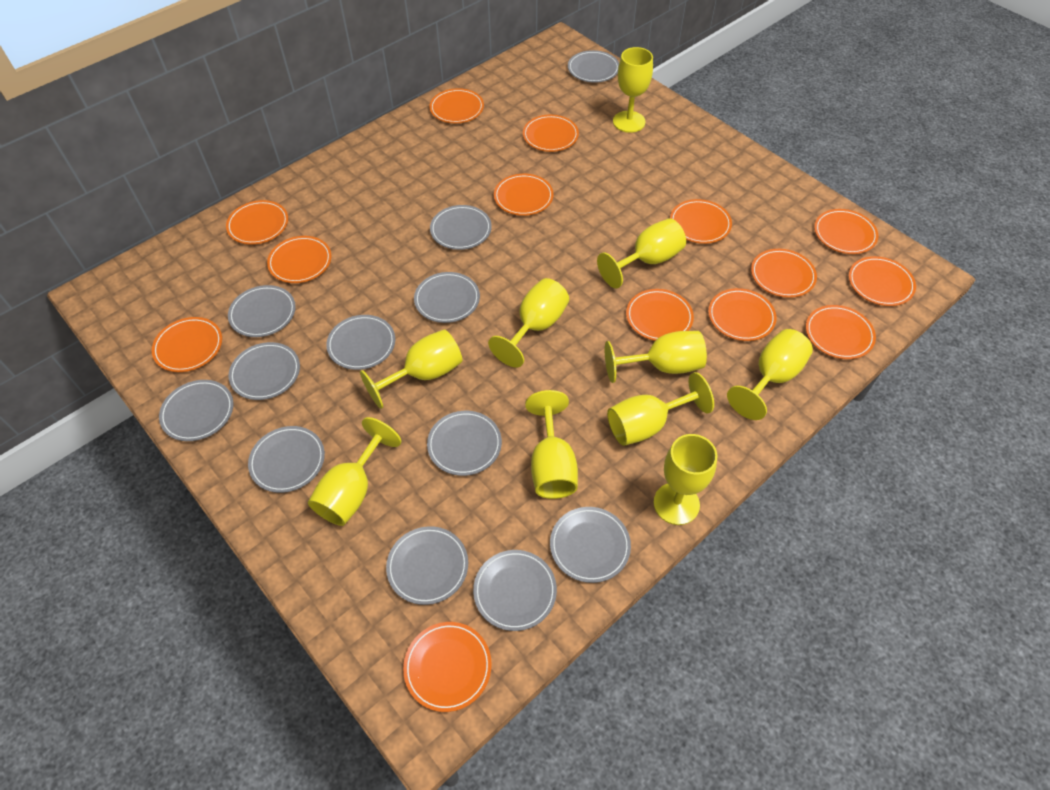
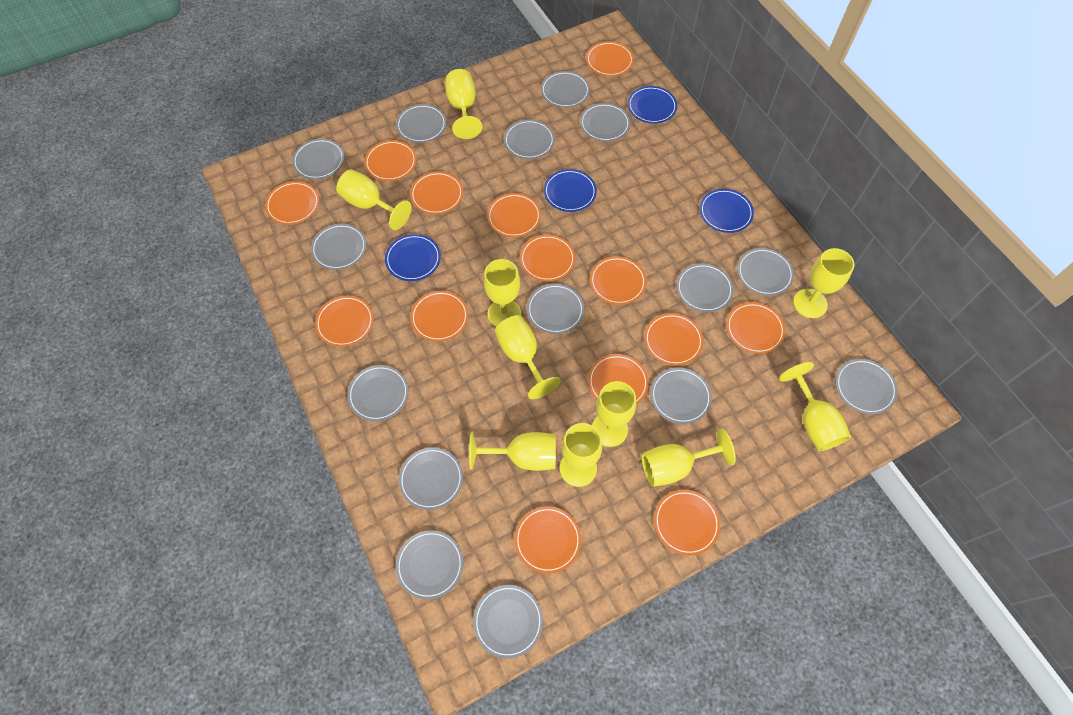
blue plate: none = 0 -> [385,234,441,281] [544,169,597,212] [628,86,677,124] [700,189,754,233] = 4
grey plate: [159,380,233,441] [228,285,296,337] [229,342,300,400] [248,426,325,493] [326,315,395,370] [386,526,468,605] [414,272,480,323] [427,411,502,476] [430,205,492,250] [473,550,557,631] [550,507,631,583] [568,50,619,83] = 12 -> [292,139,345,179] [311,224,367,270] [347,365,409,421] [396,104,447,143] [396,530,463,600] [399,447,463,510] [473,585,543,659] [504,120,555,159] [527,284,584,334] [541,71,590,108] [580,103,630,142] [651,367,712,424] [677,263,734,312] [737,248,794,296] [836,359,898,414] = 15

